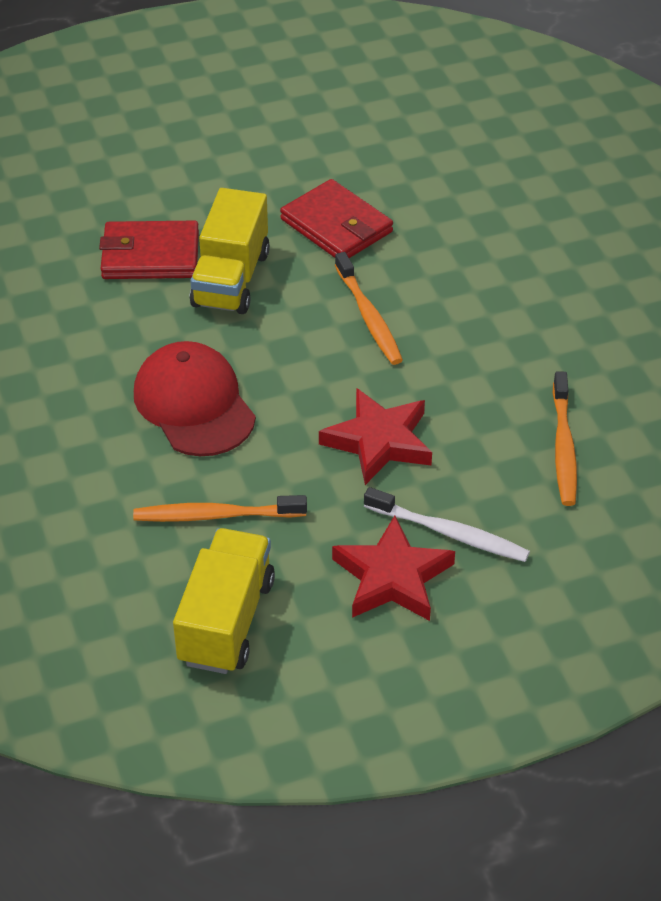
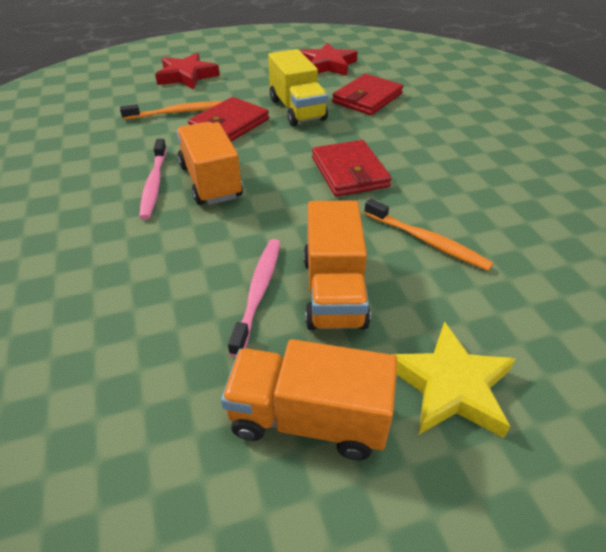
orange toothbrush: [133,495,307,522] [335,252,403,365] [553,371,577,506] = 3 -> [120,101,223,120] [364,199,493,271] = 2
orange truck: none = 0 -> [176,122,243,205] [221,339,397,460] [303,200,371,330] = 3
pink toothbrush: none = 0 -> [139,139,167,220] [228,239,280,357] = 2
red cap: [134,341,256,456] = 1 -> none = 0
red wallet: [99,221,199,279] [280,179,393,258] = 2 -> [188,97,269,142] [312,140,392,197] [332,74,403,115] = 3
white toothbrush: [364,487,530,562] = 1 -> none = 0
yellow star: none = 0 -> [391,321,516,438] = 1
yellow truck: [173,528,275,674] [190,188,270,314] = 2 -> [268,49,328,126] = 1

